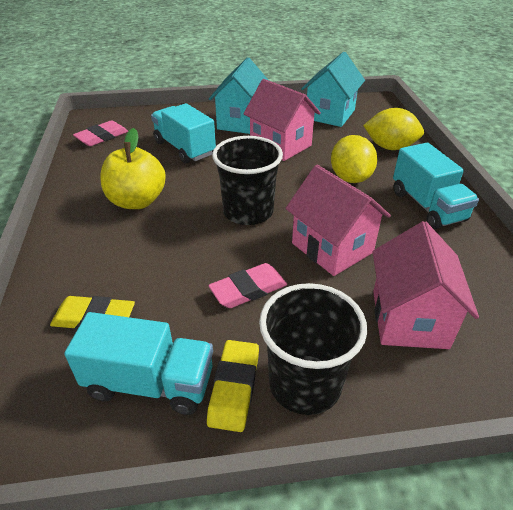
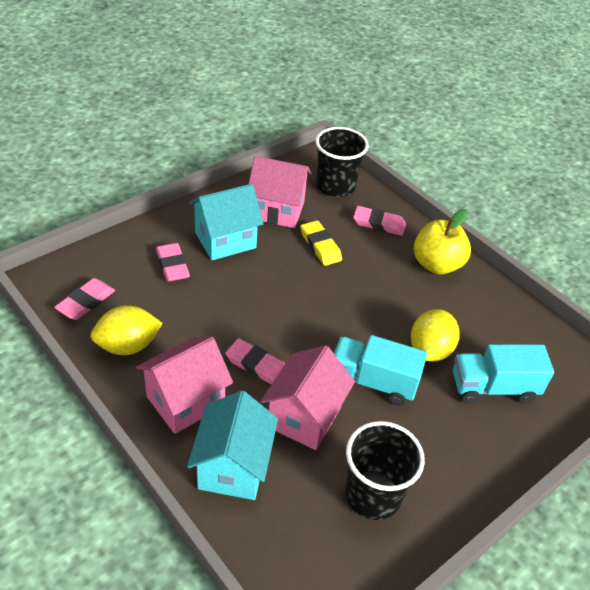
pink eraser: [73,120,128,146] [208,263,287,308] = 2 -> [54,278,115,320] [156,243,190,282] [226,338,286,384] [353,206,406,236] = 4
turquoise truck: [64,312,213,415] [151,103,216,164] [393,143,479,229] = 3 -> [334,335,427,406] [453,344,554,404] = 2
yellow eraser: [50,296,135,330] [207,340,259,432] = 2 -> [300,220,342,266] = 1

